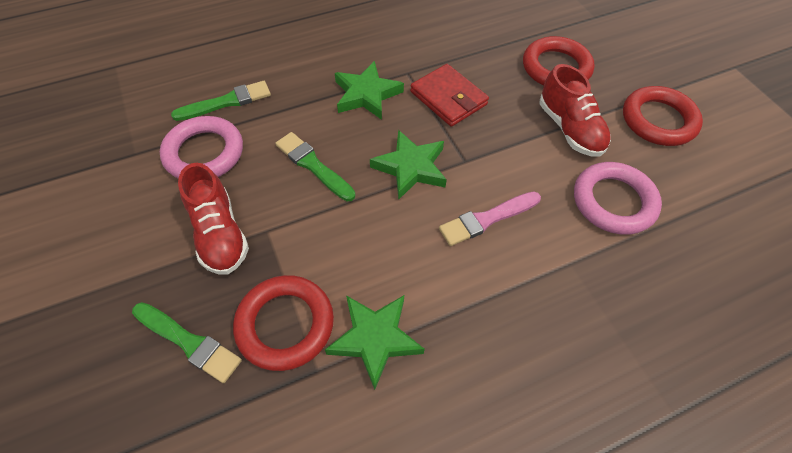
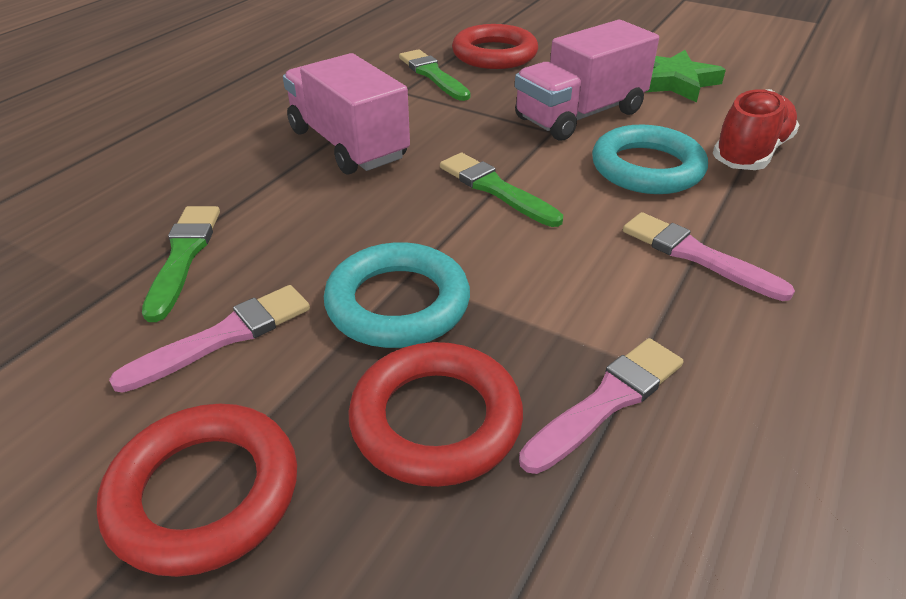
green star: [325,295,425,390] [335,61,404,120] [370,130,447,200] = 3 -> [646,50,726,102] = 1
pink brush: [439,191,541,246] = 1 -> [109,285,310,393] [519,338,683,474] [623,212,795,301] = 3
pink ring: [160,116,243,179] [574,162,662,235] = 2 -> none = 0
pink truck: none = 0 -> [283,53,410,175] [515,20,659,141] = 2
red shoe: [178,163,249,274] [539,64,611,157] = 2 -> [713,89,799,170] = 1
red wallet: [410,64,489,127] = 1 -> none = 0
turquoise ring: none = 0 -> [324,242,470,348] [592,124,708,194] = 2

